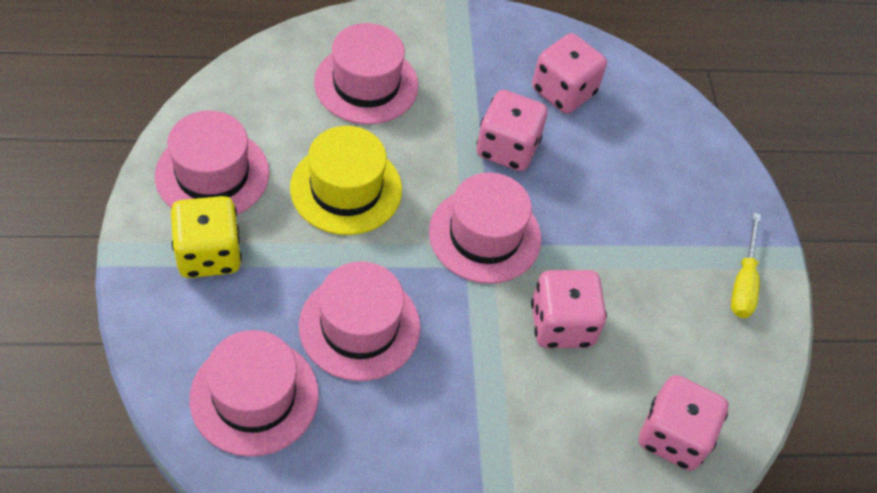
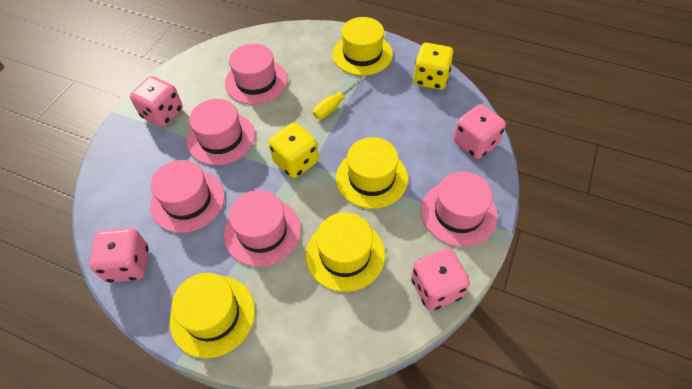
yellow dice: [171,196,242,278] = 1 -> [269,123,319,178] [413,43,454,90] = 2
yellow hat: [290,126,402,235] = 1 -> [170,273,255,358] [306,213,385,292] [332,17,393,75] [336,137,408,209] = 4

